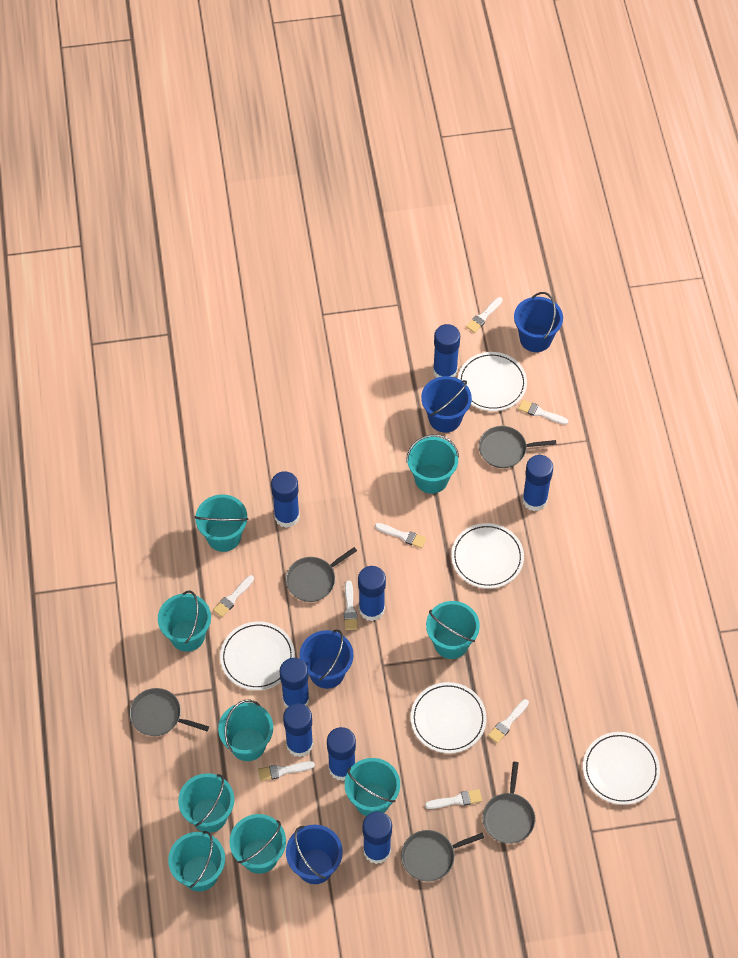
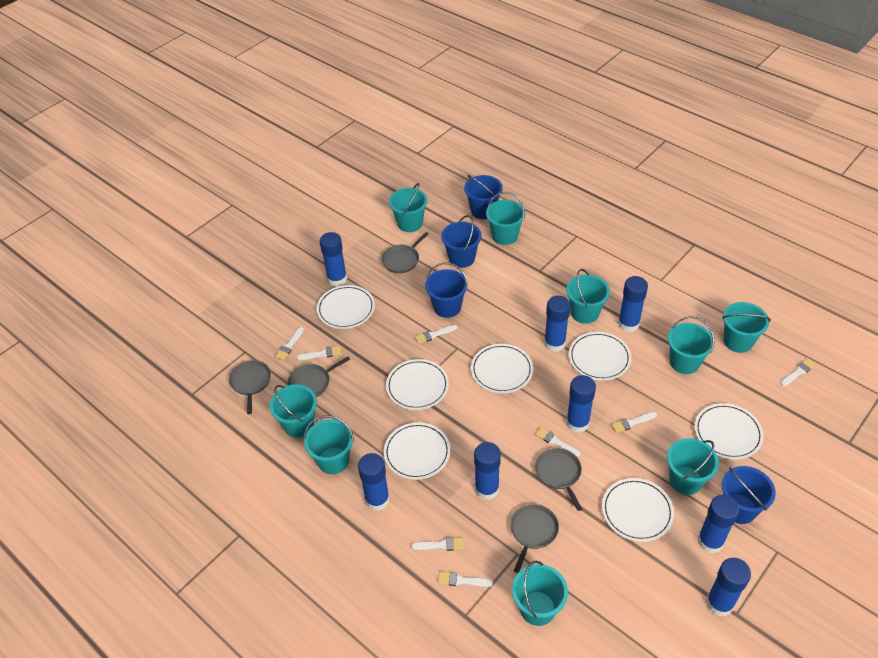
white plate: [220,621,295,690] [411,682,487,753] [451,523,524,589] [458,352,527,411] [583,732,660,805] = 5 -> [317,285,375,329] [384,422,450,480] [386,359,449,410] [471,344,533,393] [569,332,631,381] [602,478,674,542] [695,403,764,460] = 7

